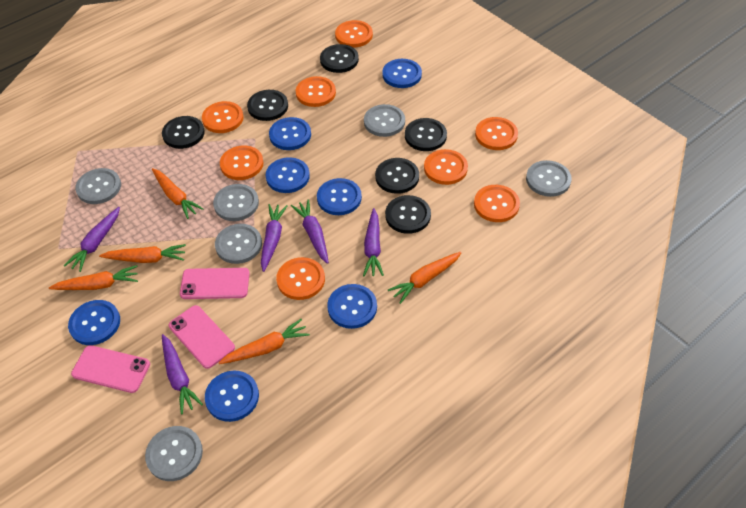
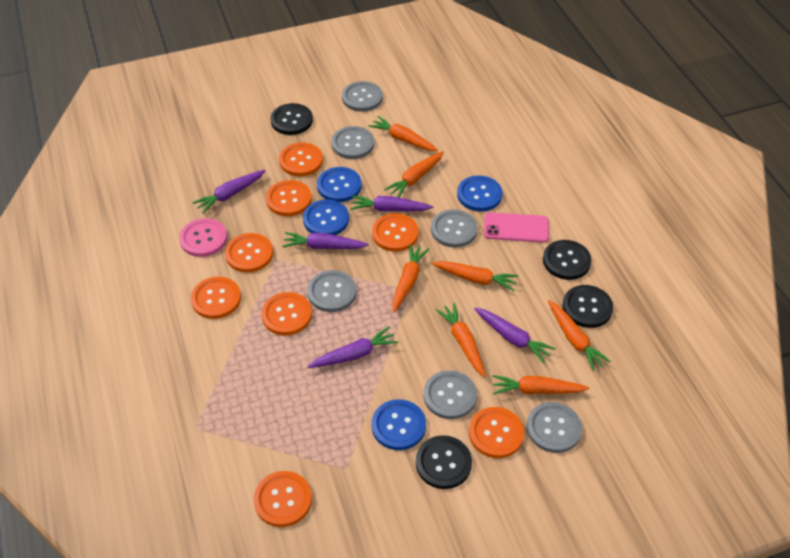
black button: [162,116,205,149] [247,90,288,121] [320,44,359,73] [375,158,419,194] [385,195,431,234] [405,118,447,151] = 6 -> [271,103,313,135] [416,435,472,489] [543,240,592,280] [562,285,613,328] = 4
blue button: [68,300,120,345] [205,371,259,422] [266,157,310,193] [269,117,311,150] [317,178,362,215] [327,284,377,329] [382,59,422,88] = 7 -> [303,199,349,235] [317,167,362,202] [372,399,426,450] [457,176,502,211] = 4
orange carrot: [49,265,138,290] [99,244,186,263] [152,168,203,219] [219,319,310,364] [388,252,462,304] = 5 -> [368,116,438,151] [384,151,444,198] [392,244,429,312] [431,261,519,291] [436,303,486,377] [492,375,589,395] [548,300,611,371] = 7
pink button: none = 0 -> [179,218,227,257] = 1
pink phone: [71,345,150,393] [169,305,235,369] [180,268,250,299] = 3 -> [484,212,549,243] = 1

